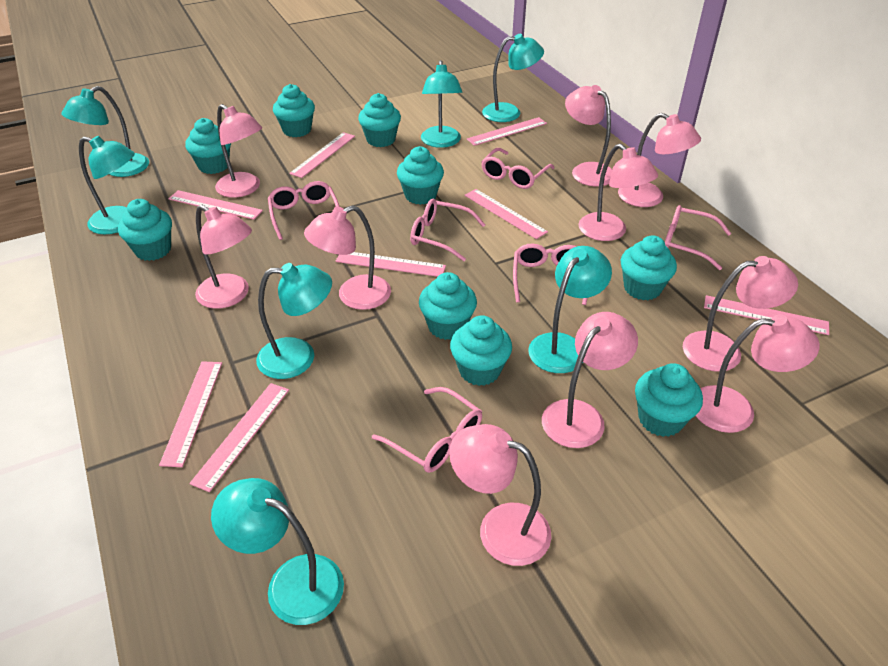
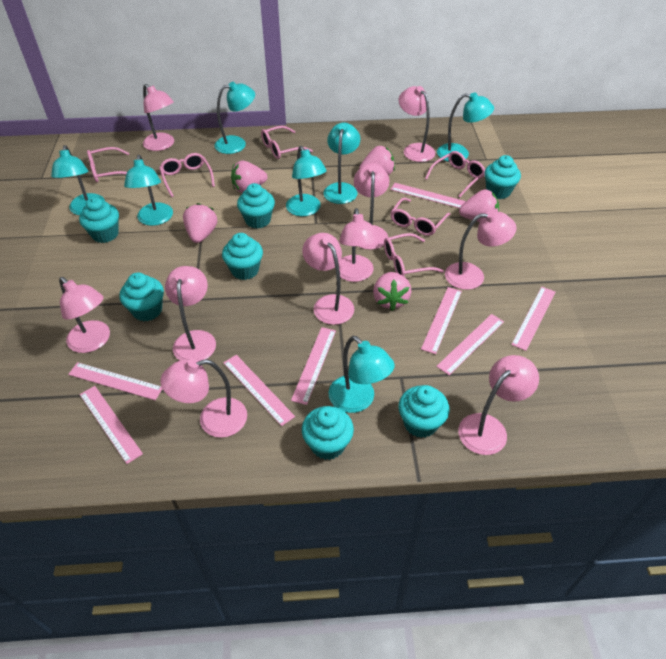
pink strawberry: none = 0 -> [183,203,217,243] [231,161,268,193] [359,146,395,175] [373,272,411,311] [459,189,499,222] = 5
turquoise cupcake: [118,199,172,261] [185,118,231,174] [273,84,315,137] [358,93,401,147] [397,146,444,205] [419,272,477,340] [450,315,512,386] [621,235,677,300] [635,363,703,437] = 9 -> [79,197,119,243] [119,273,164,321] [222,233,263,280] [237,183,275,229] [302,406,354,460] [398,385,449,438] [484,155,521,199] = 7

